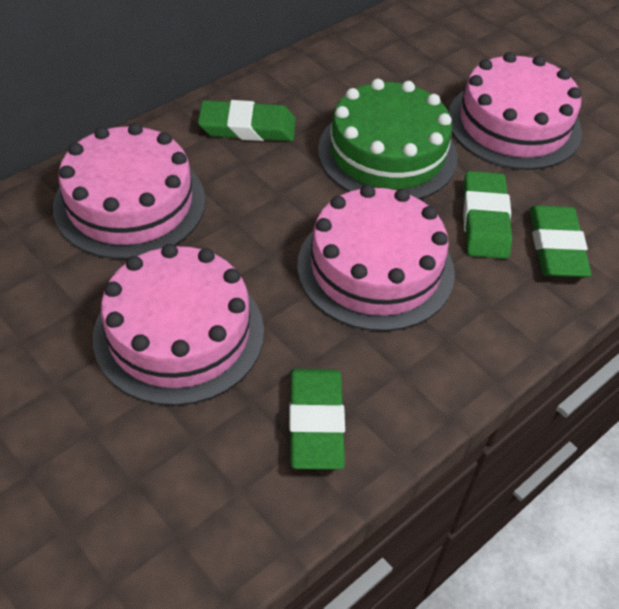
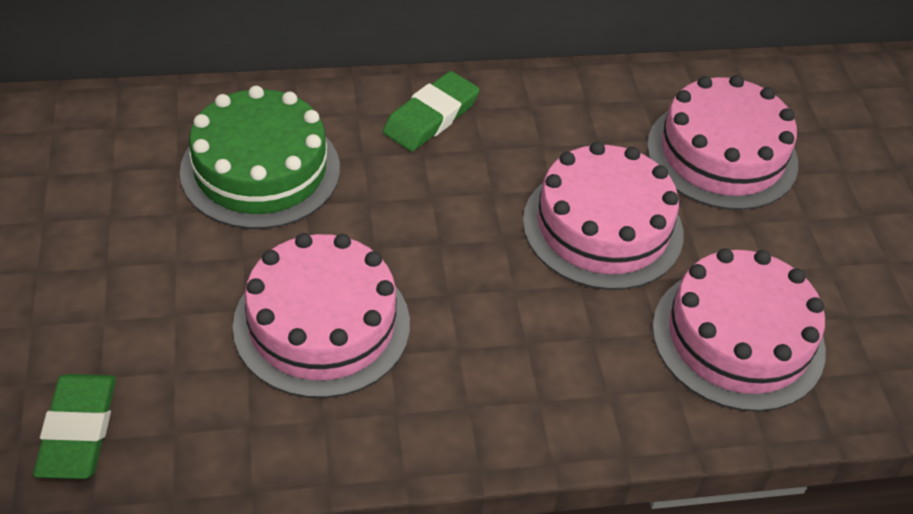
green eraser: [198,100,296,141] [289,369,345,469] [463,171,512,259] [529,205,591,277] = 4 -> [33,374,116,479] [383,71,480,152] = 2

